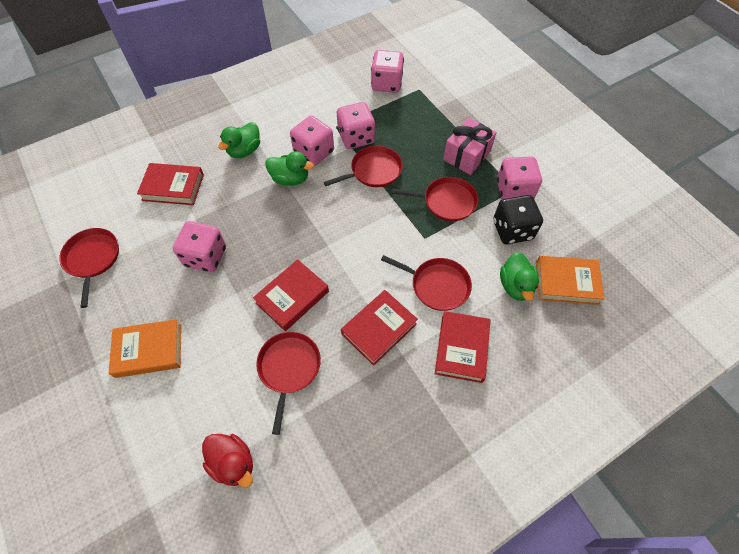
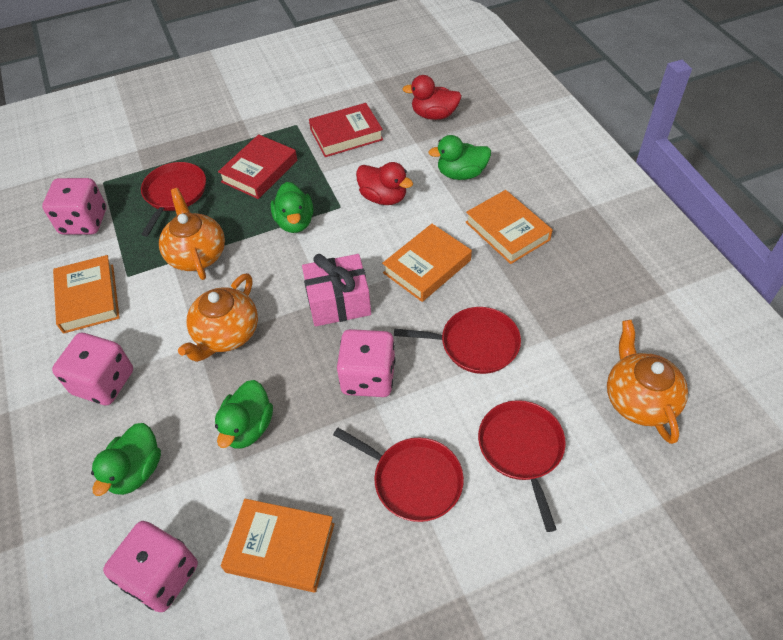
black dice: [493,195,543,245] = 1 -> none = 0
green duck: [218,122,260,158] [265,151,314,186] [500,252,539,301] = 3 -> [91,423,161,496] [215,380,273,449] [271,182,313,233] [428,135,491,180] = 4
orange book: [109,319,181,378] [536,256,605,305] = 2 -> [53,255,120,334] [221,499,335,592] [382,224,472,302] [466,190,553,264] = 4
orange teapot: none = 0 -> [159,188,225,280] [178,273,258,362] [607,320,688,444] = 3
pink dice: [173,221,226,273] [290,116,334,166] [337,102,375,149] [371,50,404,93] [497,156,542,199] = 5 -> [42,178,106,234] [52,333,133,405] [103,521,198,612] [337,329,395,397] = 4
red book: [137,163,204,205] [253,259,329,331] [341,290,418,366] [435,311,490,383] = 4 -> [218,134,297,199] [309,103,383,157] = 2
red duck: [202,434,253,487] = 1 -> [356,162,413,205] [402,75,462,120] = 2
red pan: [59,228,119,308] [256,332,321,435] [324,146,403,187] [381,255,472,311] [392,177,479,221] = 5 -> [141,162,206,236] [333,428,464,522] [394,307,521,374] [478,400,566,532] = 4

